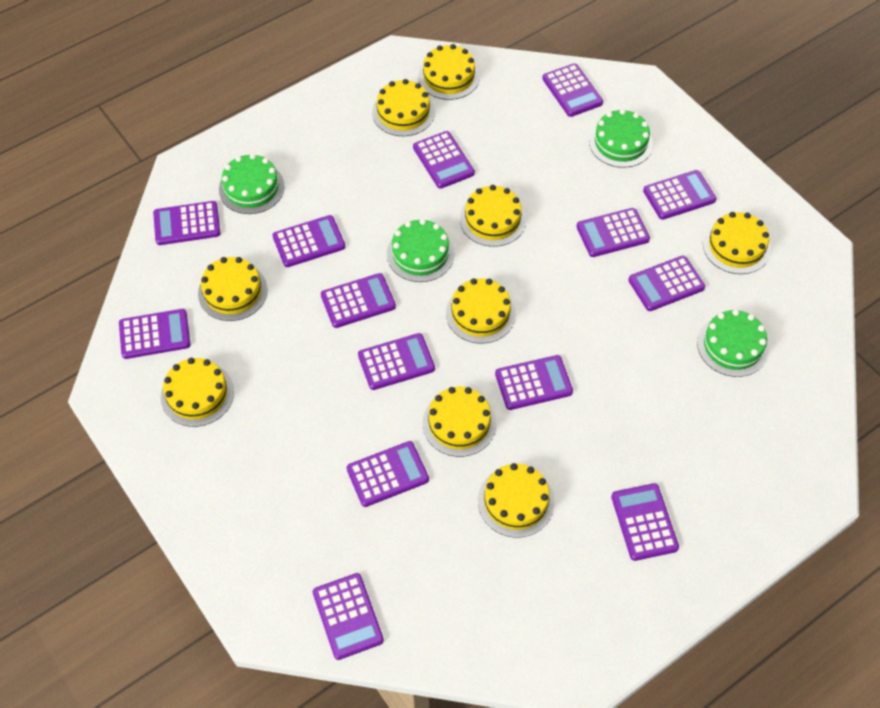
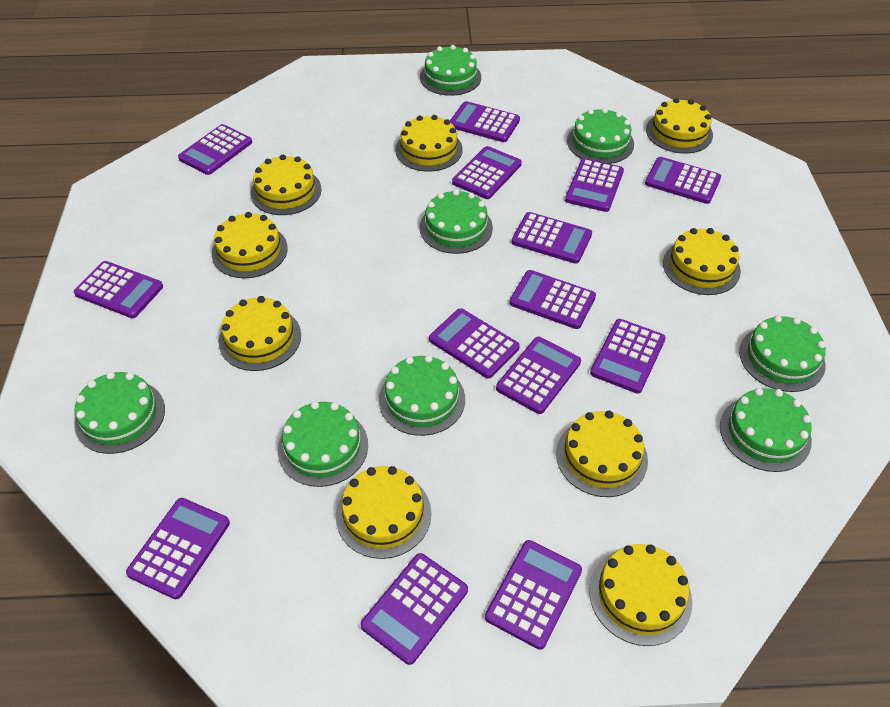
green cake: [219,154,285,214] [387,219,454,282] [589,109,653,168] [697,309,769,377] = 4 -> [74,372,165,454] [278,401,368,487] [379,355,465,436] [420,45,481,96] [420,189,493,254] [567,108,634,164] [720,388,812,472] [739,315,826,392] = 8

